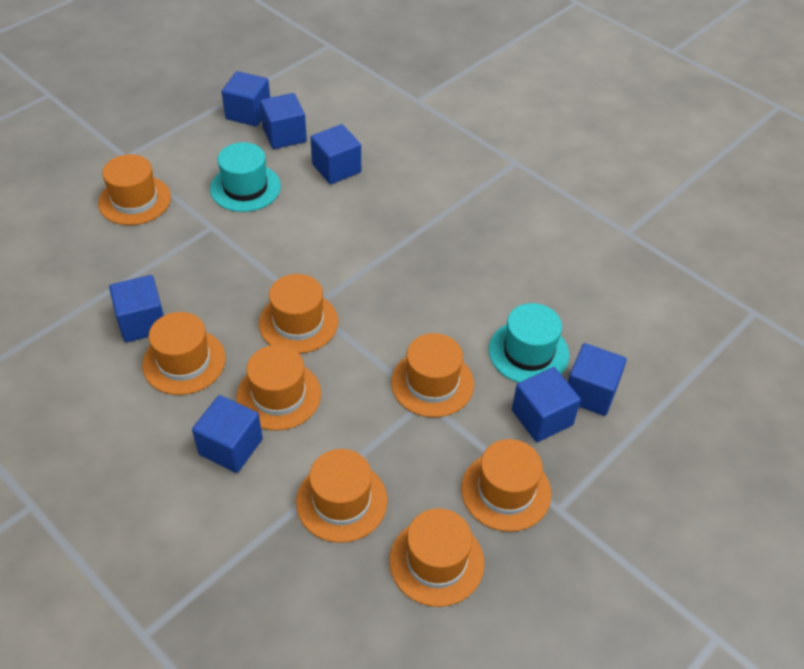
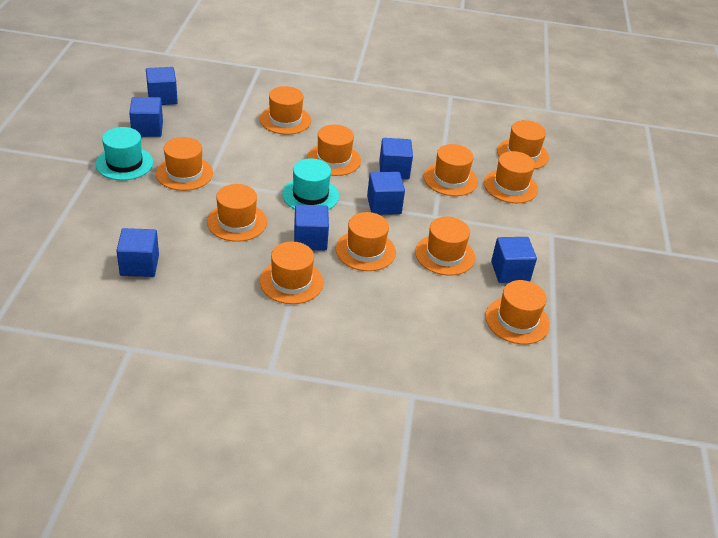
orange hat: [98,154,171,225] [142,312,226,395] [236,345,321,431] [259,274,338,354] [296,449,388,543] [389,508,484,607] [391,333,474,417] [461,439,551,532] = 8 -> [156,137,213,191] [207,184,267,242] [260,86,311,135] [260,242,324,304] [307,125,361,176] [336,212,396,271] [415,217,475,276] [424,144,478,196] [484,151,538,203] [485,280,550,344] [497,120,549,169] = 11

